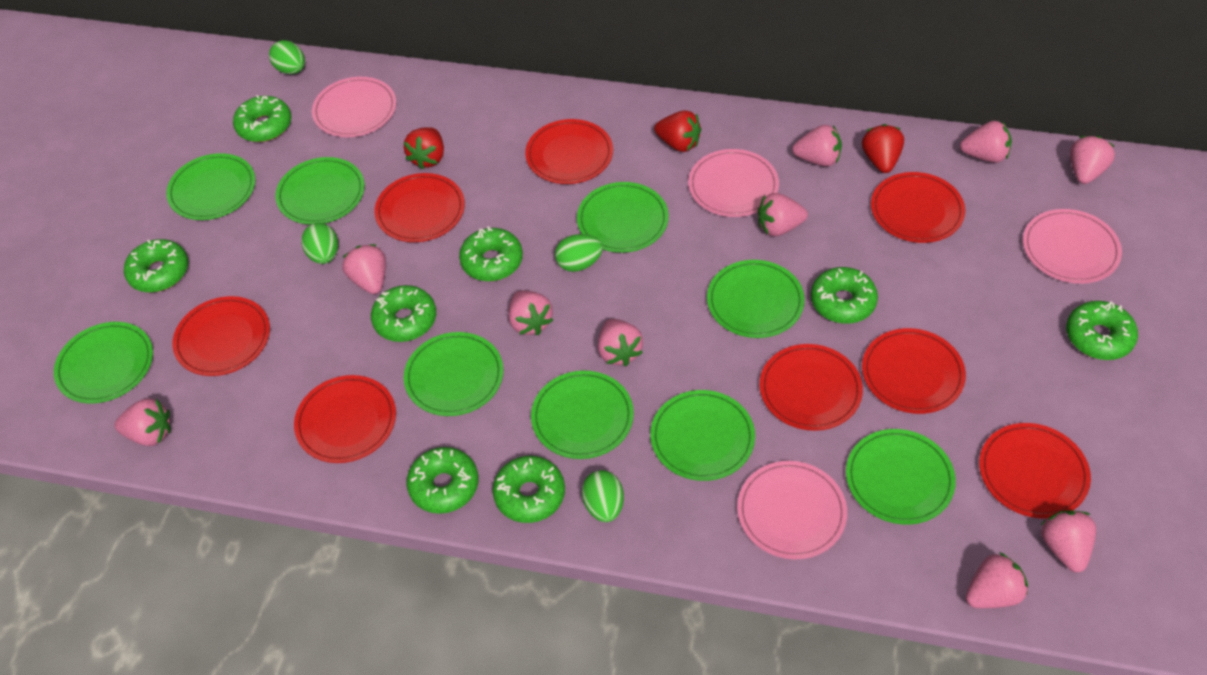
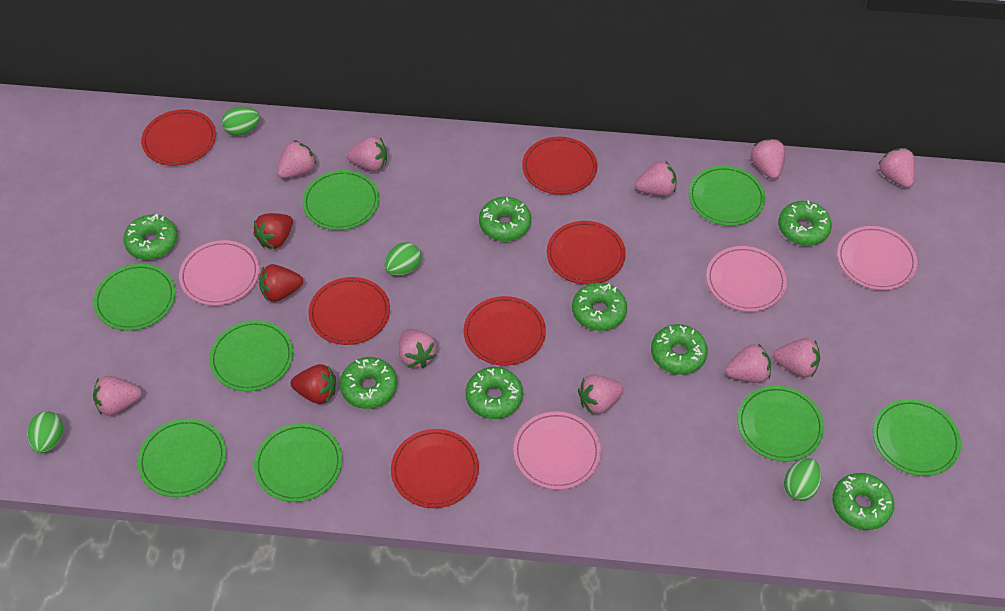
green plate: [54,322,153,403] [166,153,256,220] [275,157,365,225] [404,332,504,416] [531,371,634,459] [577,182,669,253] [650,390,755,481] [707,260,805,338] [846,429,956,525] = 9 -> [93,264,176,331] [138,419,226,497] [209,320,293,392] [254,423,342,502] [302,170,379,230] [689,166,766,226] [737,385,824,462] [873,399,961,476] = 8
red plate: [172,296,270,376] [294,375,396,463] [374,173,465,242] [525,119,613,184] [759,344,863,431] [862,328,966,414] [871,172,965,243] [979,423,1091,518] = 8 -> [141,109,216,166] [308,277,390,345] [391,429,479,508] [464,296,546,366] [522,136,598,195] [547,221,626,285] = 6

